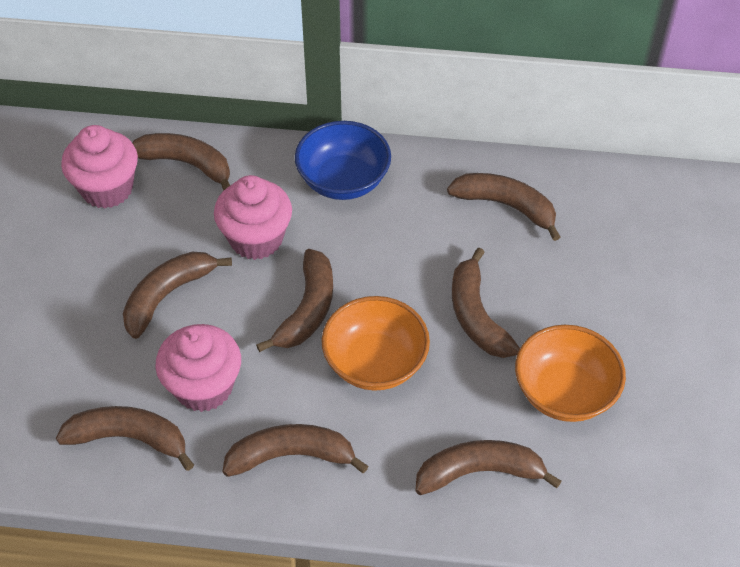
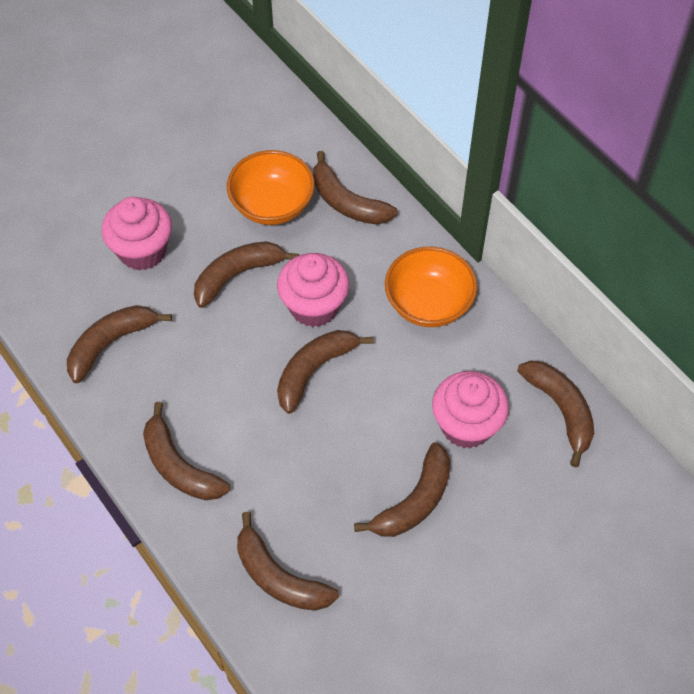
blue bowl: [295,121,391,200] = 1 -> none = 0

